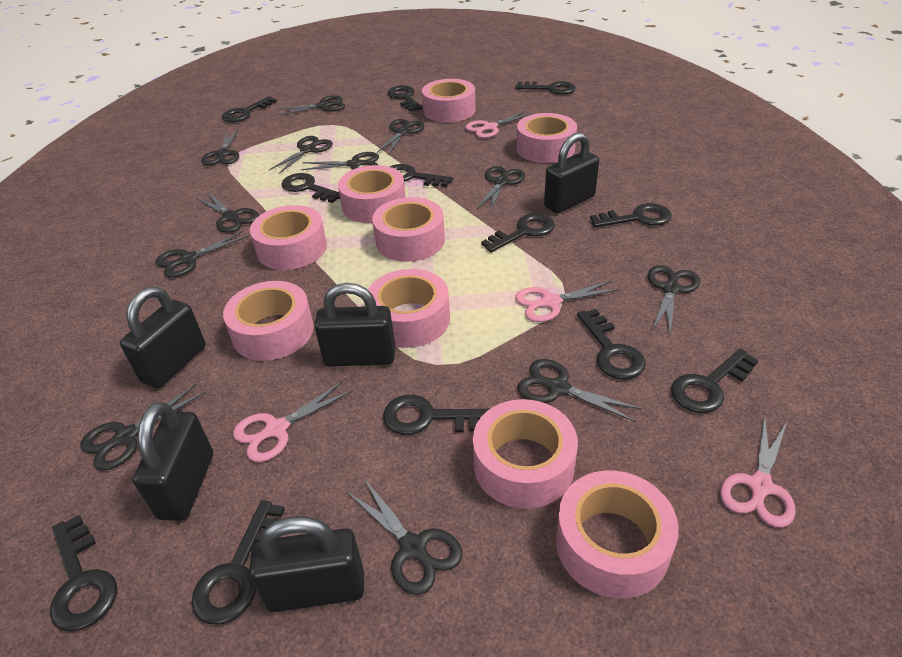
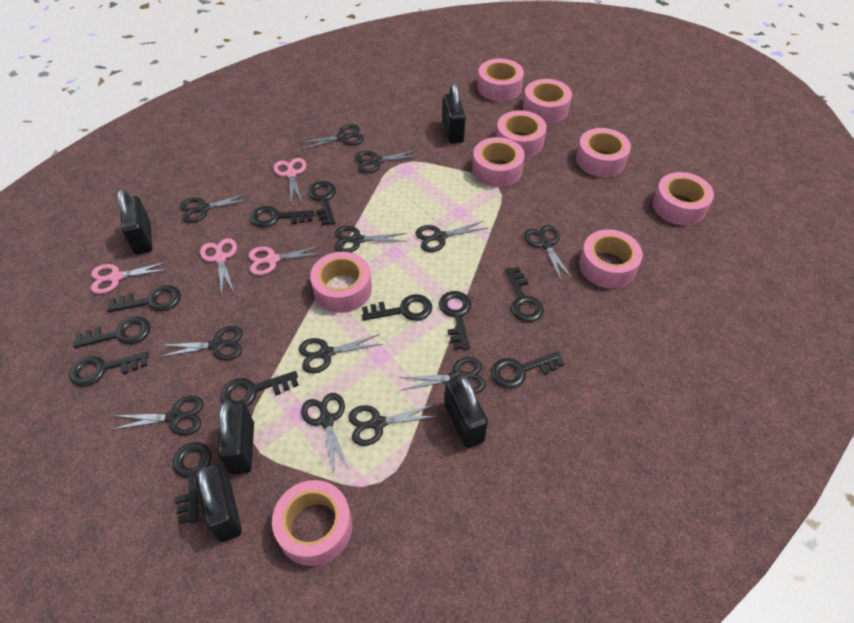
black key: [50,515,117,631] [191,500,285,624] [222,96,277,122] [282,173,340,203] [383,395,489,435] [388,85,422,112] [390,164,453,187] [481,213,555,253] [515,81,576,95] [577,309,646,379] [590,203,672,228] [671,348,759,413] = 12 -> [69,352,149,386] [74,317,150,348] [107,285,181,312] [173,442,212,524] [221,371,299,406] [250,206,314,228] [308,181,336,226] [362,294,432,321] [439,291,471,350] [491,351,564,389] [505,267,544,322] = 11

